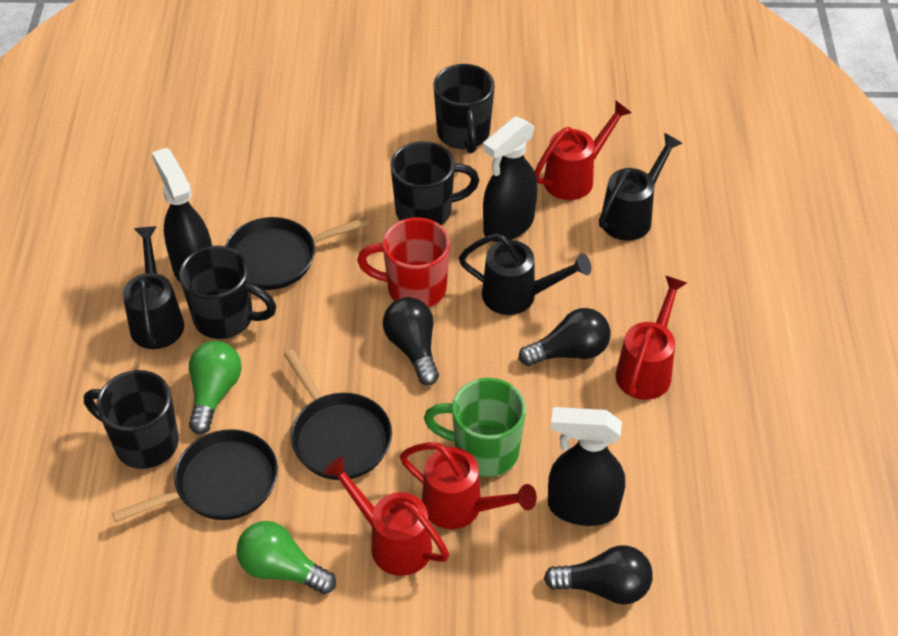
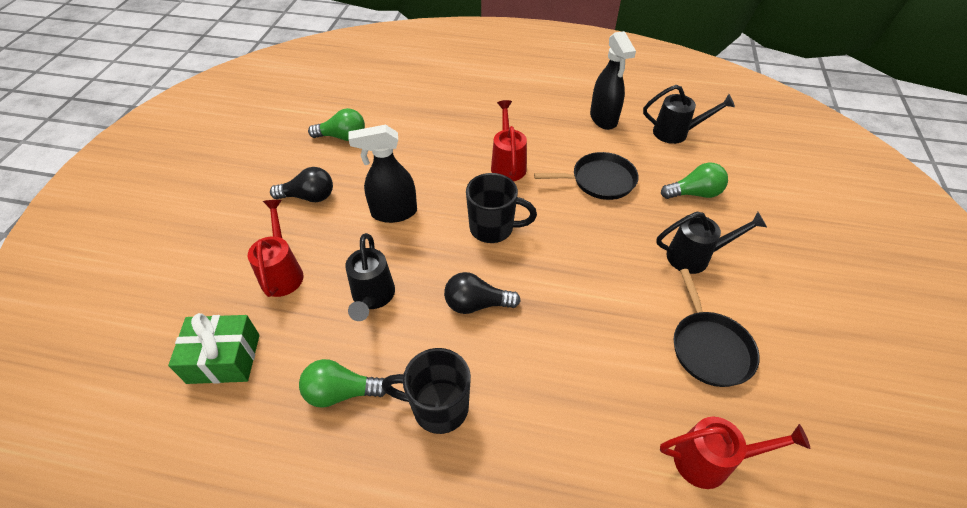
black light bulb: [383,297,439,385] [519,308,611,366] [544,545,653,604] = 3 -> [270,167,333,202] [444,272,521,314] = 2
black mug: [84,370,179,469] [179,246,276,339] [390,141,479,225] [433,64,495,153] = 4 -> [382,348,471,434] [466,173,537,243] = 2
black pan: [112,429,278,522] [225,217,369,290] [284,350,392,480] = 3 -> [534,152,639,200] [674,269,760,387] = 2
black spray bottle: [152,148,212,283] [483,116,537,242] [548,407,625,526] = 3 -> [348,125,417,223] [590,31,636,130] = 2
green gift: none = 0 -> [168,313,260,384] = 1
green light bulb: [189,341,242,434] [236,521,336,595] = 2 -> [299,359,386,408] [308,108,365,141] [661,163,728,199] = 3
green mug: [424,378,526,477] = 1 -> none = 0
red mug: [357,218,450,308] = 1 -> none = 0
red watering can: [323,456,449,576] [400,442,537,529] [535,100,632,200] [616,275,687,400] = 4 -> [248,200,303,297] [491,100,527,181] [660,417,810,489] = 3

